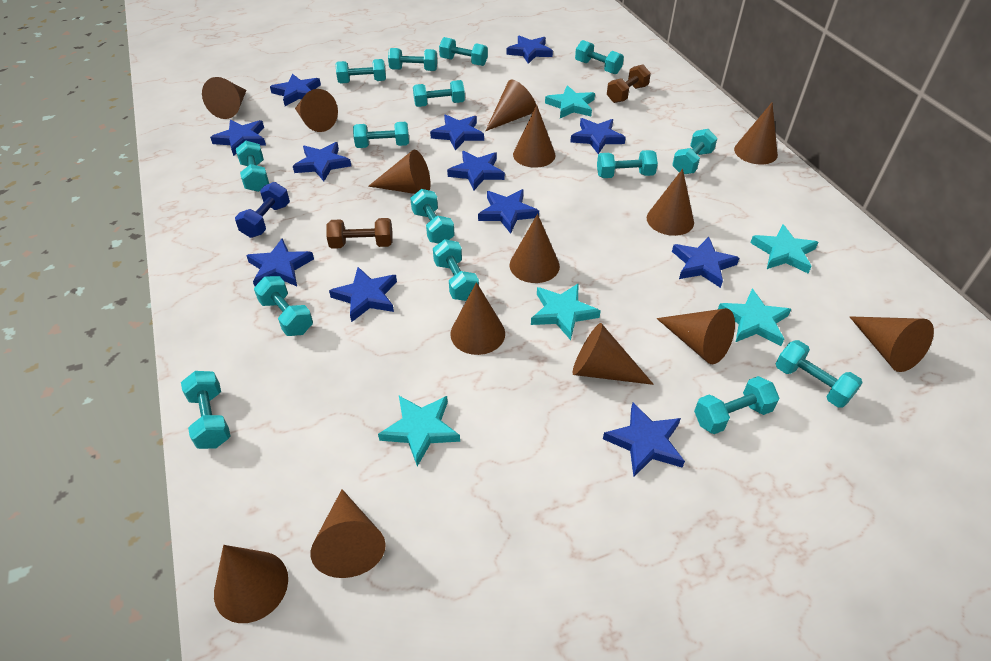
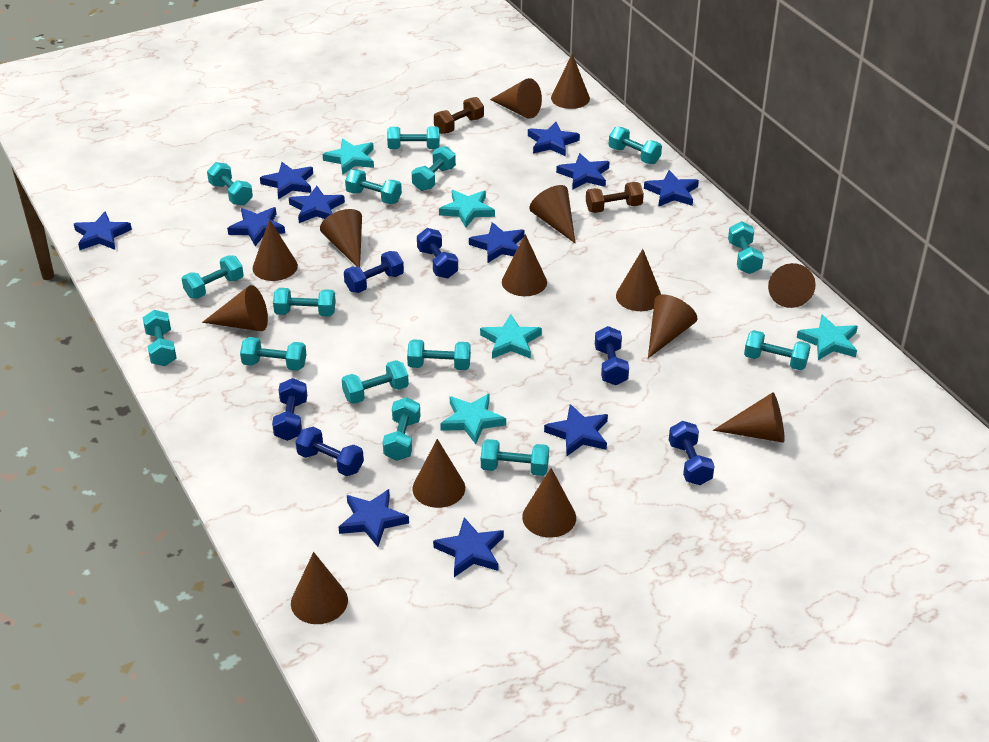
blue dumbbell: [235,182,290,238] = 1 -> [272,378,307,441] [296,427,364,476] [344,251,404,293] [417,228,458,278] [595,326,629,385] [669,421,715,485] = 6
blue star: [210,120,266,156] [246,238,314,286] [270,74,321,106] [293,142,351,181] [329,267,397,322] [430,114,484,151] [447,151,505,190] [478,189,539,234] [507,35,553,64] [570,118,626,154] [603,402,685,477] [672,237,739,288] = 12 -> [74,211,132,250] [227,207,285,246] [260,162,313,199] [289,186,345,223] [339,489,409,547] [433,517,504,577] [469,222,524,263] [528,122,580,157] [544,404,608,456] [556,153,610,190] [644,170,699,207] = 11

